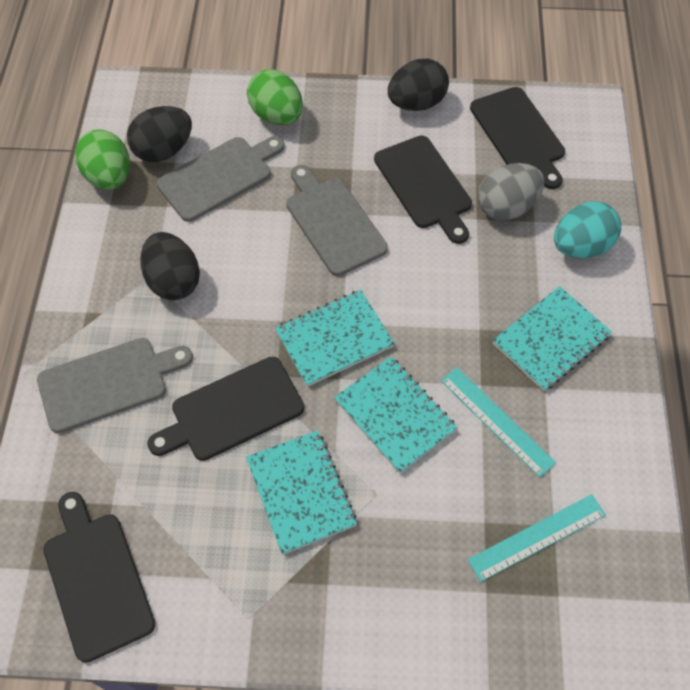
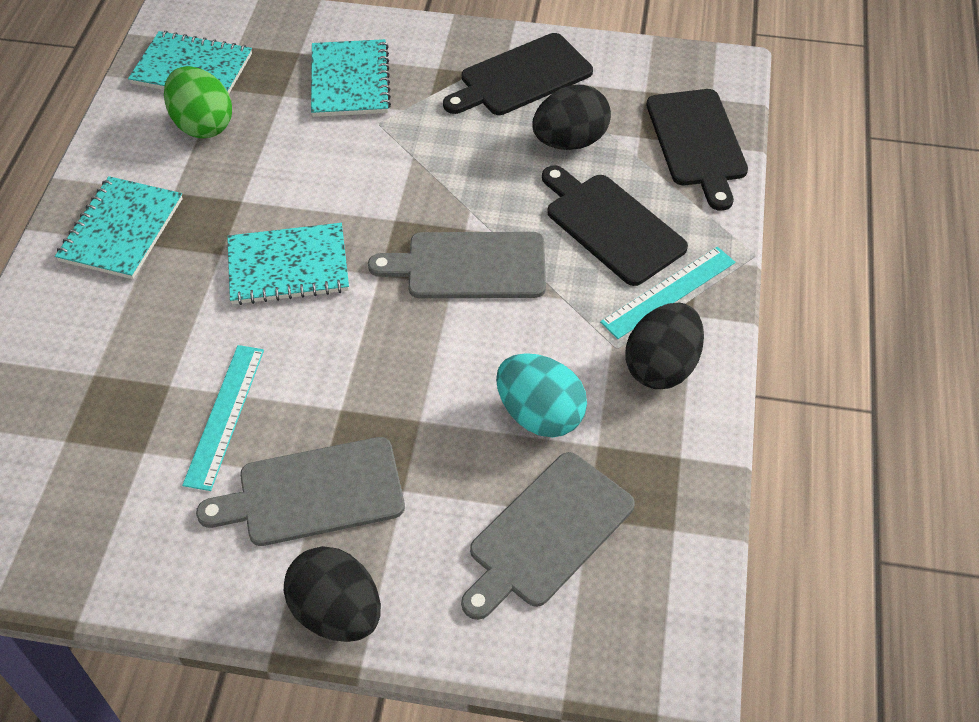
black cutting board: [43,492,155,663] [147,357,304,461] [374,135,472,244] [470,87,565,189] = 4 -> [443,33,593,115] [542,165,688,286] [646,89,748,211] = 3
green egg: [75,130,130,190] [247,69,303,125] = 2 -> [164,66,232,139] = 1
grey egg: [478,163,545,220] = 1 -> none = 0

